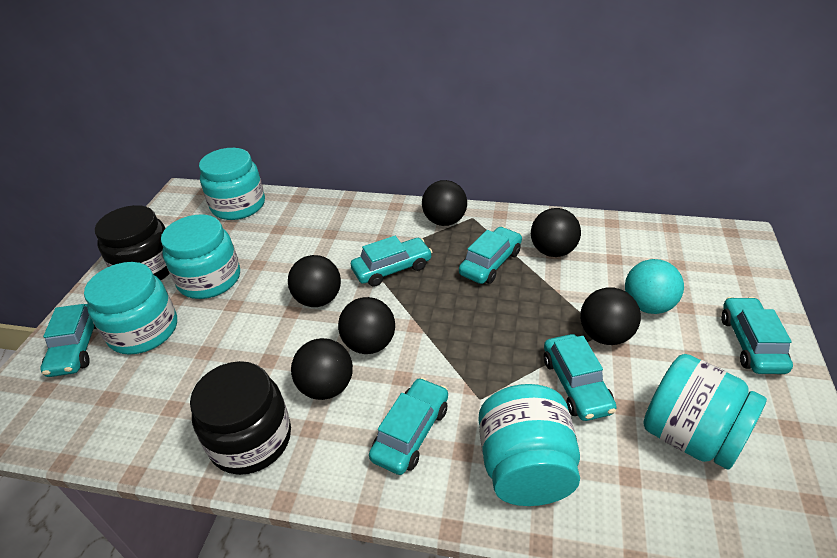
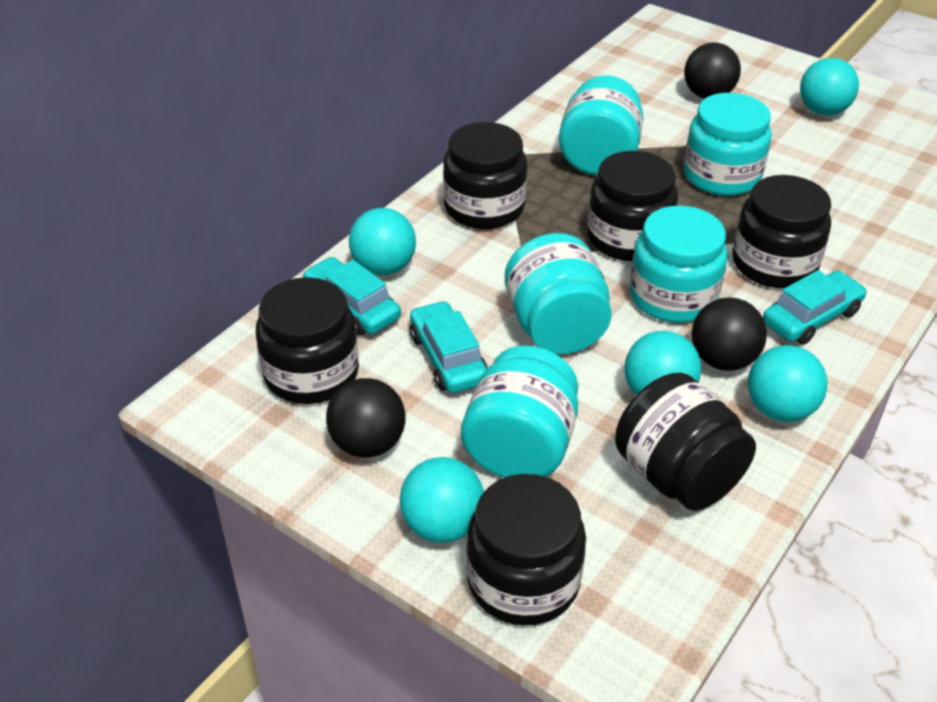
black ball: [288,255,341,307] [291,338,353,400] [338,297,395,354] [422,180,467,226] [531,208,581,257] [580,287,641,345] = 6 -> [326,378,405,457] [684,43,741,99] [692,297,767,371] = 3
black jar: [95,205,170,281] [190,361,291,475] = 2 -> [256,277,359,404] [443,122,527,229] [466,474,586,626] [587,151,678,261] [615,373,756,511] [732,175,831,288] = 6
turquoise ball: [625,259,684,314] = 1 -> [349,208,416,275] [400,457,484,543] [625,331,701,395] [748,345,828,422] [800,58,859,115] = 5
turquoise car: [40,304,97,377] [351,236,432,287] [369,378,448,475] [459,227,522,284] [544,334,617,421] [721,297,793,374] = 6 -> [303,257,401,335] [410,301,488,393] [763,270,867,345] = 3

